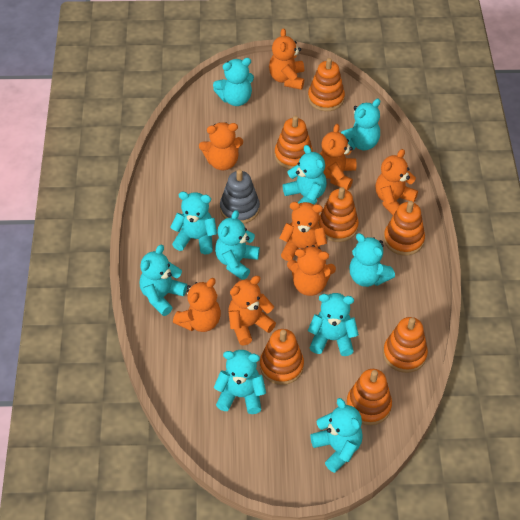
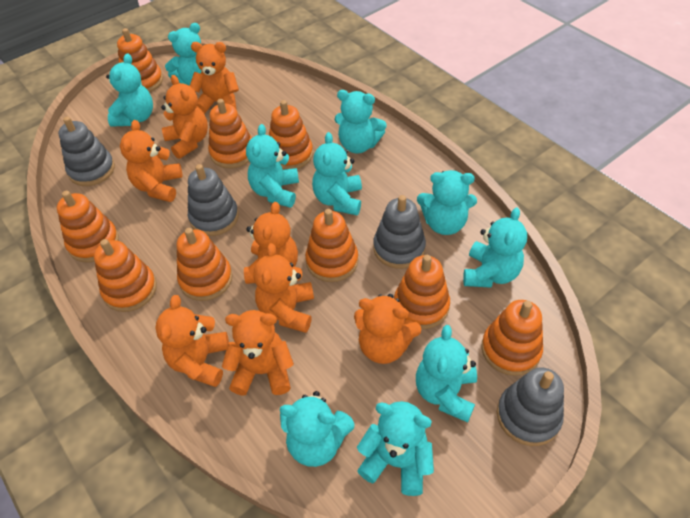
grey stacking toy: [220,169,260,224] = 1 -> [58,117,115,186] [188,164,239,236] [373,195,426,269] [497,368,564,446] = 4
orange stacking toy: [260,329,304,385] [274,116,313,169] [308,58,345,111] [318,187,359,242] [346,369,392,425] [383,317,428,373] [384,201,425,255] = 7 -> [57,191,119,262] [94,239,157,312] [117,28,163,92] [177,228,233,301] [208,99,252,169] [269,100,313,170] [305,209,358,282] [394,255,450,329] [481,300,543,376] = 9

